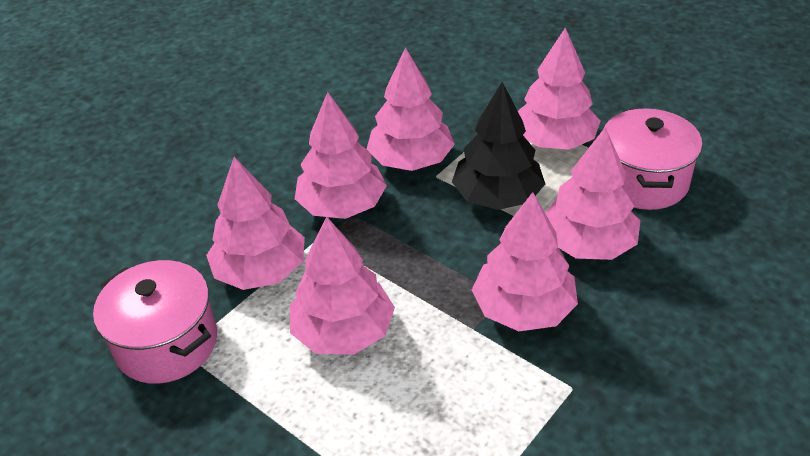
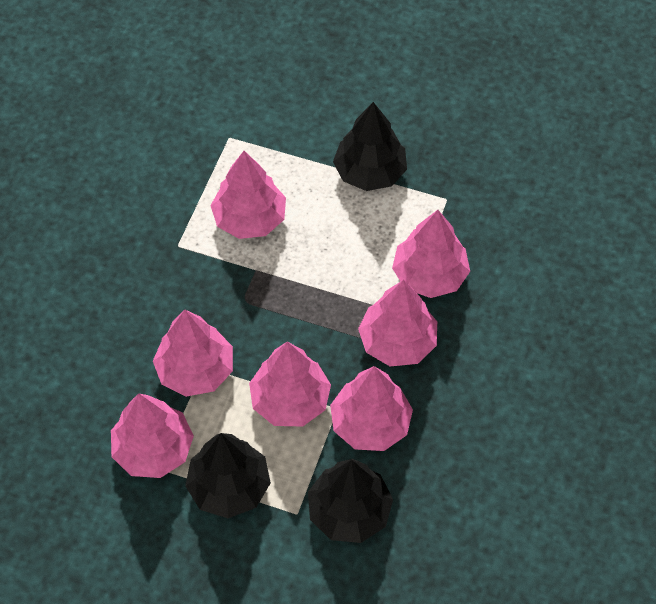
black tree: [452,82,545,210] = 1 -> [185,433,271,518] [308,459,393,543] [333,102,407,191] = 3
pink pot: [93,260,217,384] [604,108,702,210] = 2 -> none = 0

